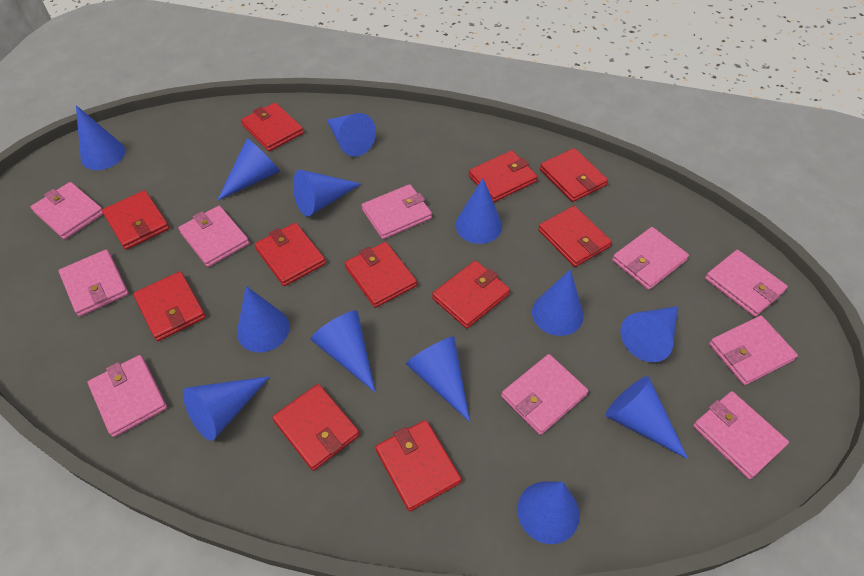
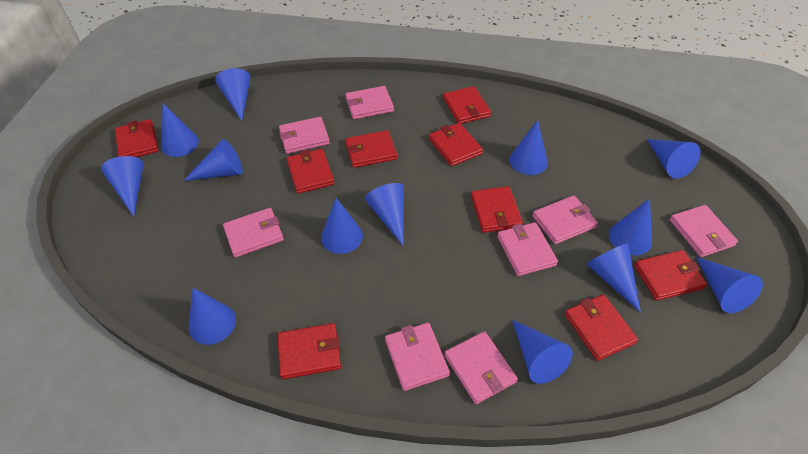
pink wallet: [31,182,103,239] [59,250,128,316] [88,355,167,437] [178,206,249,267] [362,184,432,239] [501,354,588,435] [612,227,689,290] [693,391,789,479] [705,250,788,317] [709,316,798,385] = 10 -> [223,208,284,258] [279,117,330,154] [345,86,394,119] [385,323,450,391] [444,331,518,404] [497,222,558,276] [532,195,598,244] [670,205,738,257] = 8
red wallet: [102,190,169,250] [133,271,206,341] [241,103,304,151] [255,223,326,286] [272,384,360,471] [345,242,417,308] [376,420,461,511] [432,260,510,329] [469,150,537,202] [538,206,612,267] [540,148,608,202] = 11 -> [115,119,158,157] [277,323,341,379] [287,149,334,194] [345,130,397,168] [429,123,483,166] [443,86,491,124] [471,186,523,233] [565,294,638,361] [634,250,707,301] = 9

